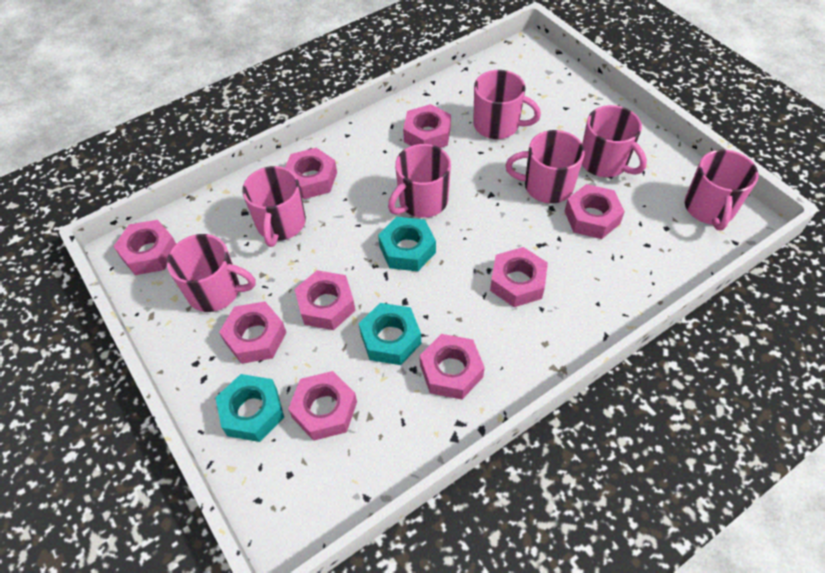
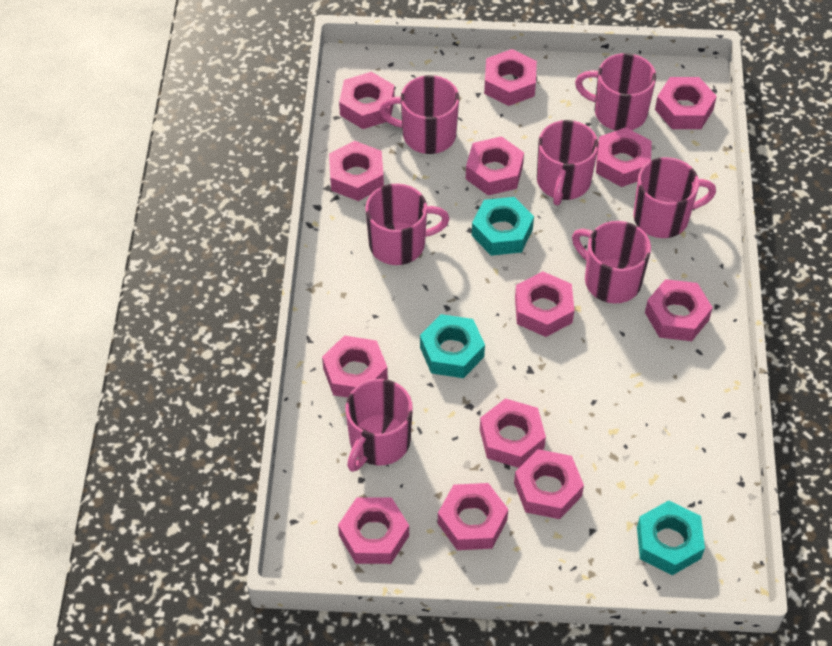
pink nut: [113,220,176,275] [219,302,287,364] [285,148,337,199] [288,371,357,441] [295,270,356,330] [403,104,451,148] [420,334,485,400] [490,247,548,307] [565,184,625,239] = 9 -> [322,335,388,398] [329,141,384,201] [338,497,409,564] [339,72,395,129] [438,483,508,550] [466,136,524,195] [480,398,546,468] [484,49,537,106] [514,449,584,519] [515,271,574,337] [596,127,652,187] [645,279,713,341] [655,77,717,129] = 13

